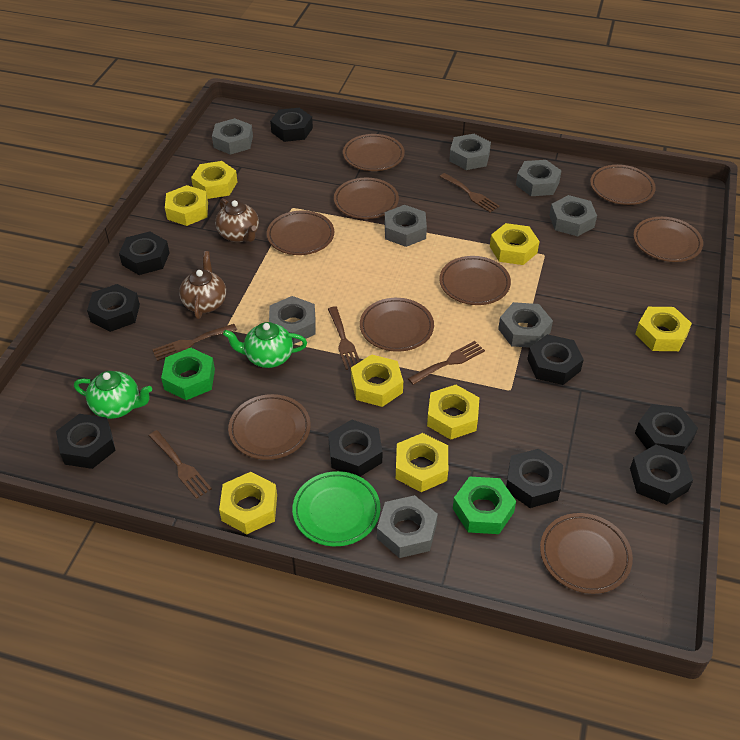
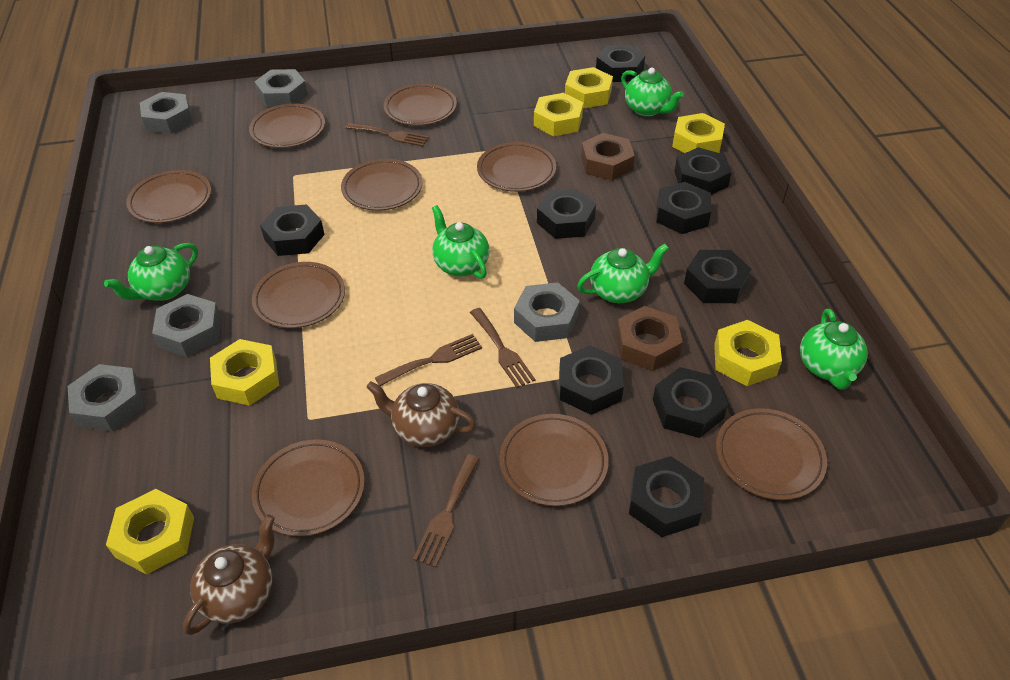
brown fork: [149,430,212,499] [152,324,237,361] [328,306,360,370] [408,341,485,385] [440,173,500,212] = 5 -> [345,122,429,147] [375,334,482,386] [413,454,480,568] [470,308,536,388] = 4
brown nut: none = 0 -> [581,133,635,180] [616,306,683,371] = 2
green nut: [161,348,215,400] [453,476,516,534] = 2 -> none = 0
green plate: [292,471,380,546] = 1 -> none = 0
green teapot: [74,371,152,419] [223,322,307,368] = 2 -> [104,243,198,301] [432,205,489,279] [577,243,669,303] [621,68,684,117] [800,309,868,390] = 5
grey nut: [212,118,253,155] [269,296,316,344] [377,495,438,558] [385,205,427,247] [449,134,491,170] [498,302,553,348] [516,160,562,196] [549,195,597,236] = 8 -> [68,364,143,431] [140,92,193,134] [152,294,221,357] [254,69,308,108] [514,282,580,342] = 5
yellow nut: [165,185,208,226] [191,161,237,199] [219,472,277,534] [351,354,403,407] [396,433,448,492] [427,385,479,440] [490,223,540,265] [635,307,692,351] = 8 -> [106,489,194,575] [210,339,279,406] [534,93,583,136] [565,67,613,108] [672,113,725,153] [714,320,782,386] = 6

